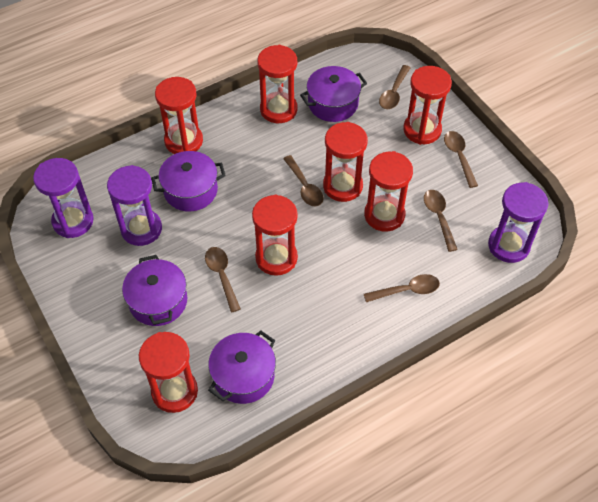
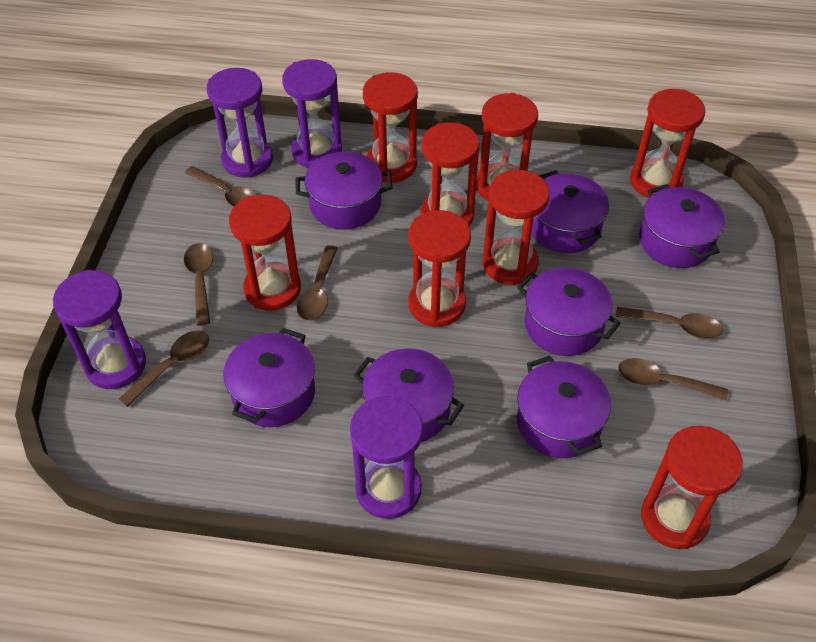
purple hourglass: [33,158,94,238] [107,165,162,246] [488,182,548,263] = 3 -> [53,270,146,389] [207,68,273,178] [282,59,342,168] [350,396,423,519] = 4
purple pot: [122,255,187,326] [151,151,226,212] [208,330,276,404] [300,66,367,122] = 4 -> [224,328,315,427] [296,152,392,229] [354,348,464,442] [517,268,621,356] [517,356,611,458] [531,171,609,253] [639,184,725,268] = 7
red hourglass: [139,332,198,413] [155,77,203,154] [252,194,298,276] [257,45,297,123] [323,122,368,202] [364,151,413,232] [403,66,452,145] = 7 -> [229,195,301,311] [363,72,418,182] [408,210,471,328] [421,122,480,226] [476,93,538,201] [482,170,550,285] [630,89,706,198] [641,426,743,549] = 8

